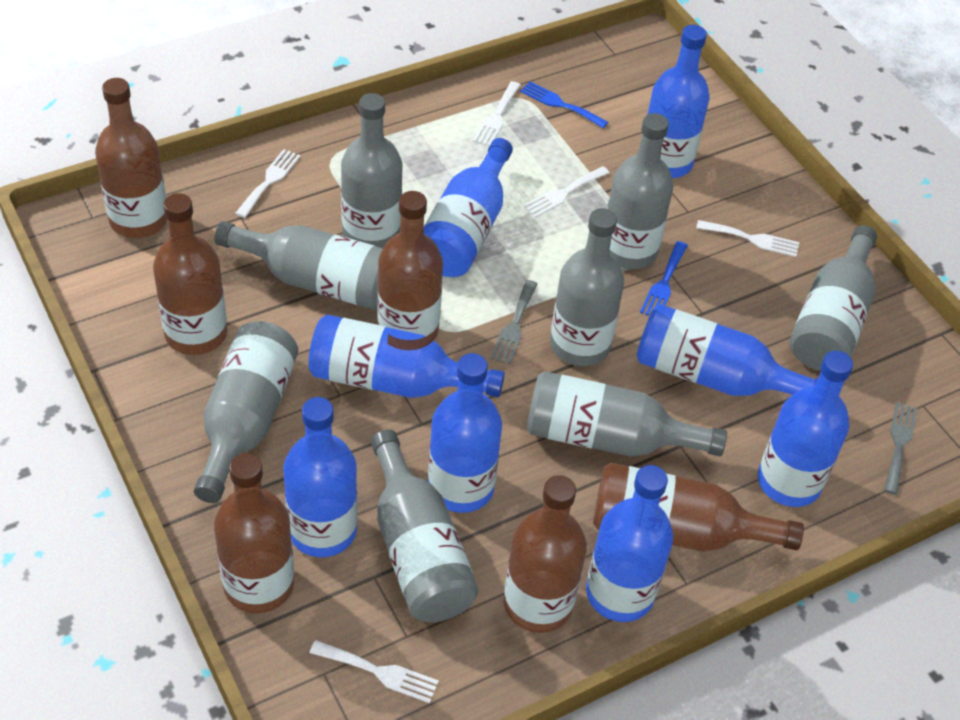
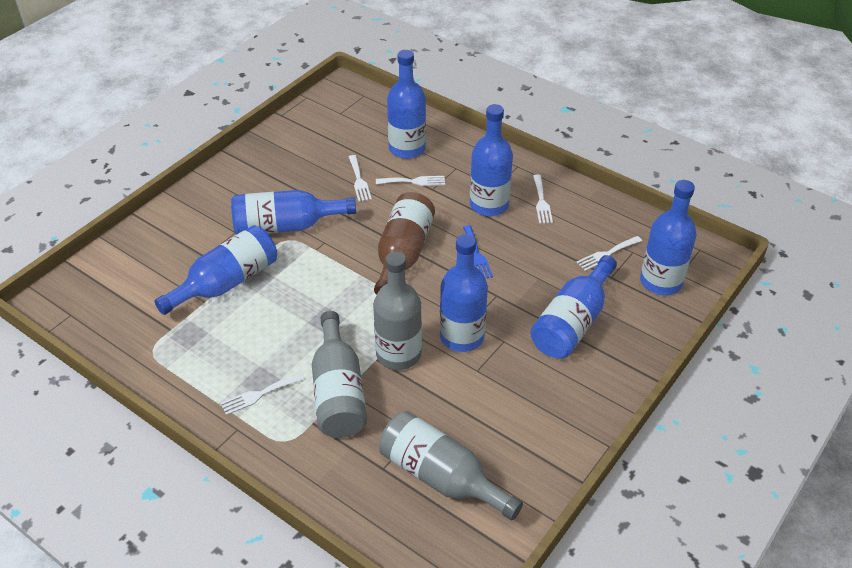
blue bottle: [283,397,357,557] [308,315,505,398] [424,138,513,277] [428,353,502,513] [586,465,673,622] [637,304,818,396] [647,25,710,178] [758,351,853,507] = 8 -> [154,225,277,315] [231,190,356,234] [387,50,426,159] [440,234,488,352] [470,104,513,216] [531,255,617,358] [640,180,696,295] = 7
blue fork: [520,81,608,128] [640,241,688,316] = 2 -> [463,225,493,278] = 1
brown bottle: [95,78,168,238] [153,193,227,355] [214,453,294,613] [377,191,443,340] [504,475,587,633] [593,463,804,552] = 6 -> [374,192,435,295] = 1
grey bottle: [194,321,298,503] [214,221,383,310] [341,93,403,248] [371,429,479,622] [527,371,727,457] [550,208,624,366] [607,113,673,269] [790,225,877,371] = 8 -> [312,311,367,438] [373,252,422,370] [379,411,523,520] = 3
grey fork: [490,280,538,365] [884,402,918,495] = 2 -> none = 0

